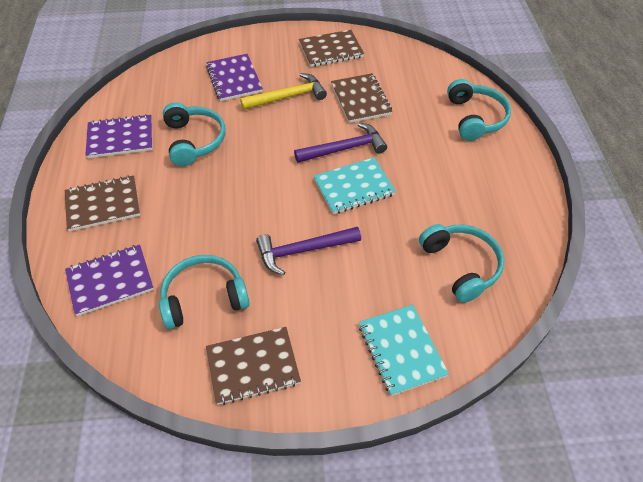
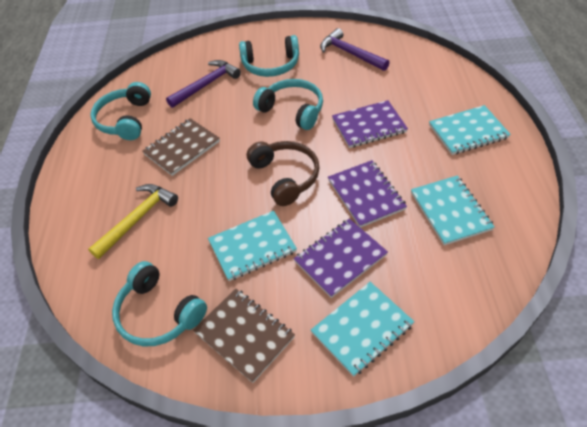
brown headphones: none = 0 -> [247,141,320,206] = 1
brown notebook: [65,175,140,231] [206,327,301,405] [299,30,364,67] [331,73,392,123] = 4 -> [142,118,220,176] [193,289,295,383] = 2
turquoise notebook: [313,157,396,214] [359,305,449,396] = 2 -> [208,210,297,281] [311,282,414,377] [411,175,494,245] [429,105,511,155] = 4

